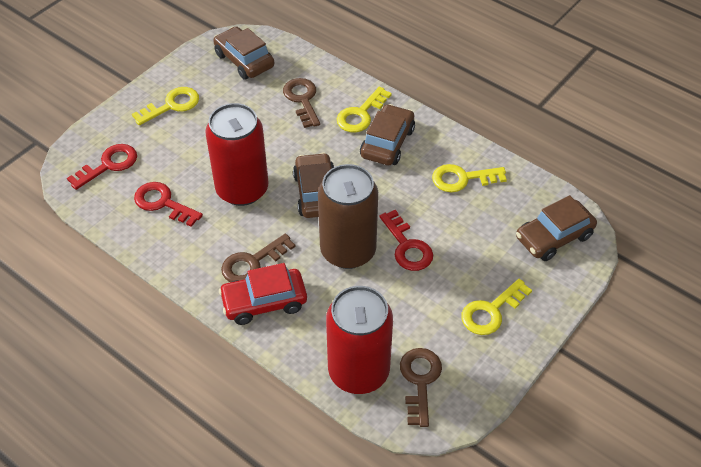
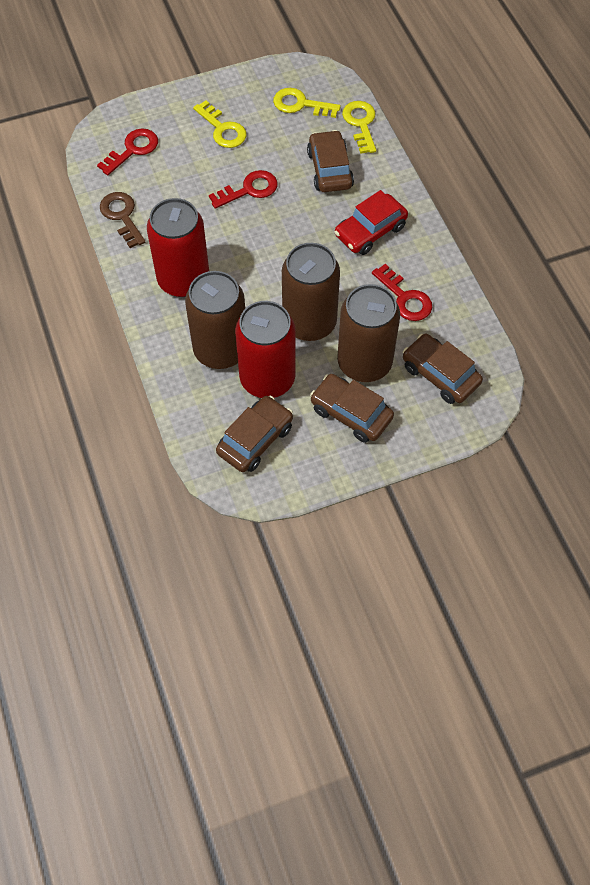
brown can: [318,164,378,269] = 1 -> [185,271,245,369] [282,243,340,341] [337,284,400,382] = 3
brown key: [221,233,295,282] [283,78,320,128] [400,348,442,427] = 3 -> [100,192,145,248] = 1
yellow key: [132,87,199,125] [337,86,392,133] [432,164,507,192] [461,279,532,335] = 4 -> [193,100,247,148] [273,88,341,118] [342,101,376,154] = 3

